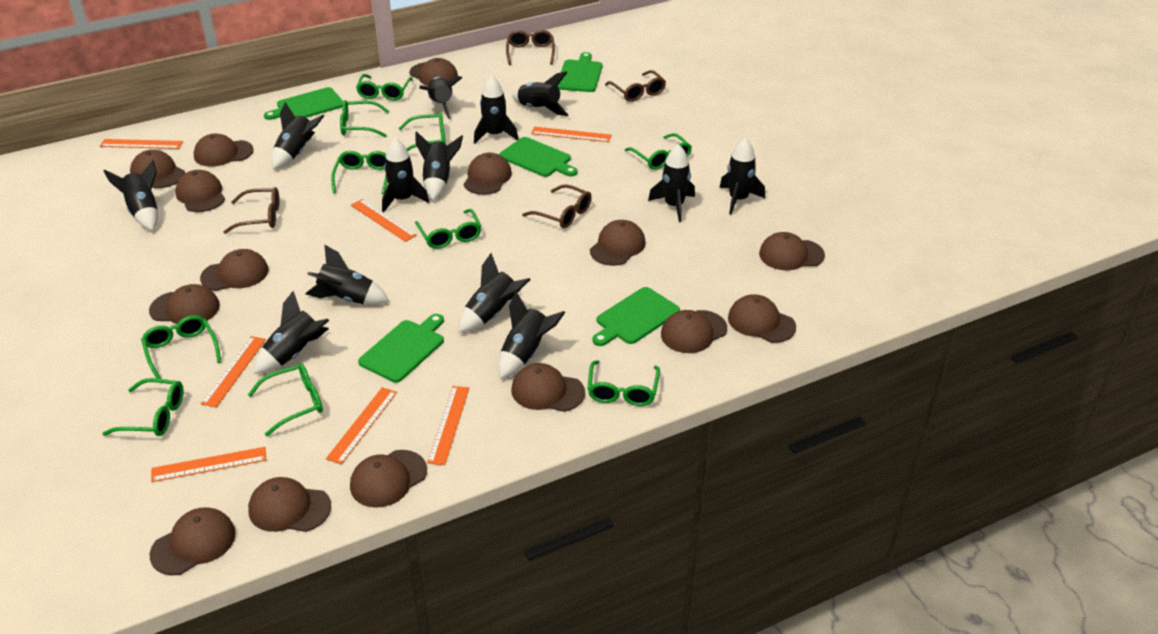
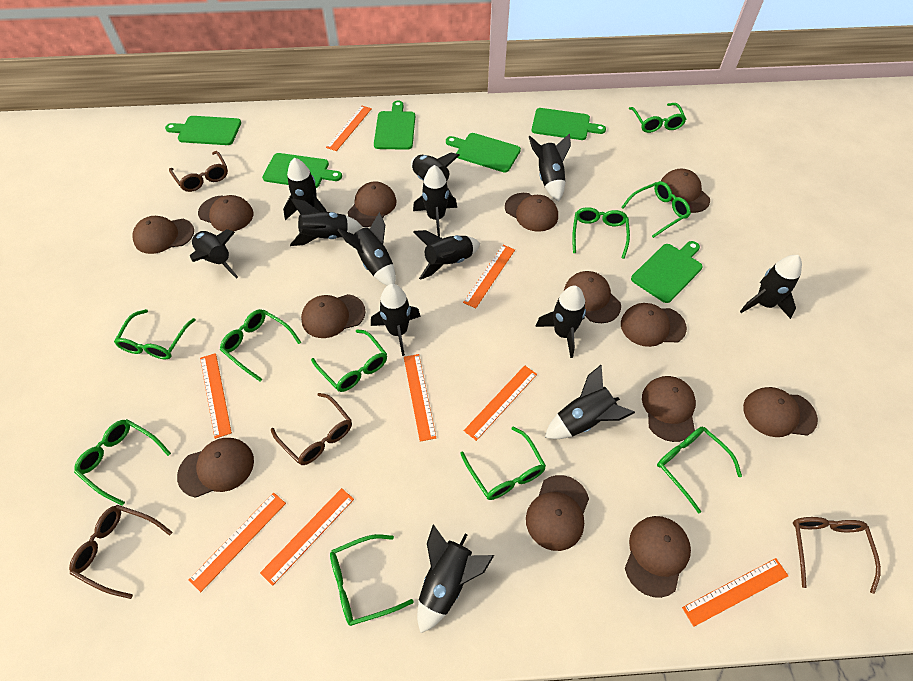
brown cap: [130,150,185,188] [149,284,220,324] [150,507,236,575] [175,170,225,212] [194,133,254,167] [200,249,269,291] [248,477,331,532] [350,450,427,508] [409,58,458,86] [464,153,512,195] [511,363,585,412] [590,220,646,266] [661,310,727,353] [728,294,796,343] [759,232,825,270] = 15 -> [133,216,194,254] [177,438,254,498] [198,195,253,232] [301,294,366,338] [348,182,397,227] [505,193,558,232] [526,475,589,551] [564,271,621,323] [621,303,687,347] [625,516,691,598] [642,376,696,442] [661,169,710,213] [743,387,818,437] = 13
green cutting board: [264,87,343,120] [358,314,444,383] [499,137,577,177] [557,52,602,92] [592,287,680,346] = 5 -> [165,116,241,145] [262,153,342,188] [374,101,415,150] [446,133,521,172] [532,108,606,140] [631,241,703,303] = 6
orange ruler: [100,139,183,149] [151,447,266,482] [201,336,266,408] [326,387,397,465] [351,199,417,242] [427,386,469,465] [531,126,611,142] = 7 -> [188,493,286,593] [200,353,232,439] [260,488,354,586] [326,105,372,151] [404,354,436,442] [463,245,515,308] [464,365,537,441] [682,558,788,627] = 8

